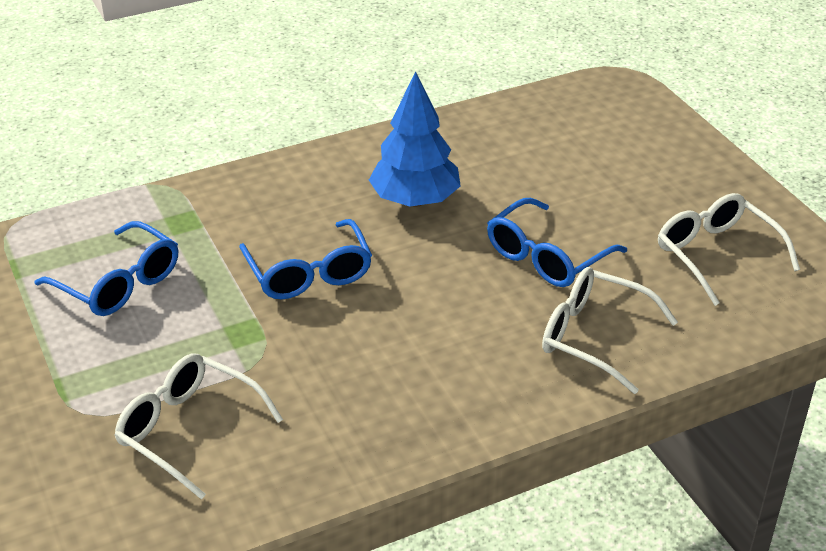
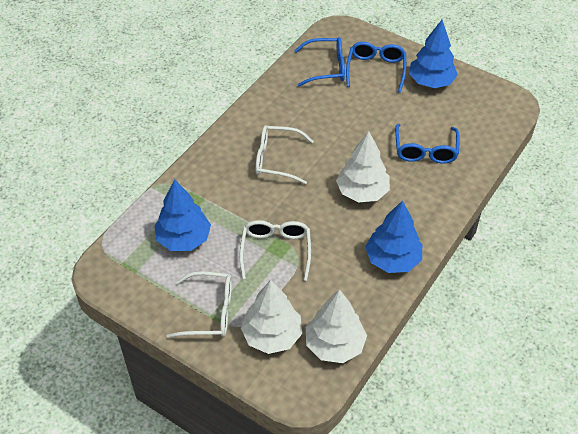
blue tree: [369,71,461,207] = 1 -> [155,179,211,251] [365,200,422,273] [409,20,458,88] = 3
white tree: none = 0 -> [241,280,302,354] [306,289,367,363] [336,131,390,203] = 3

